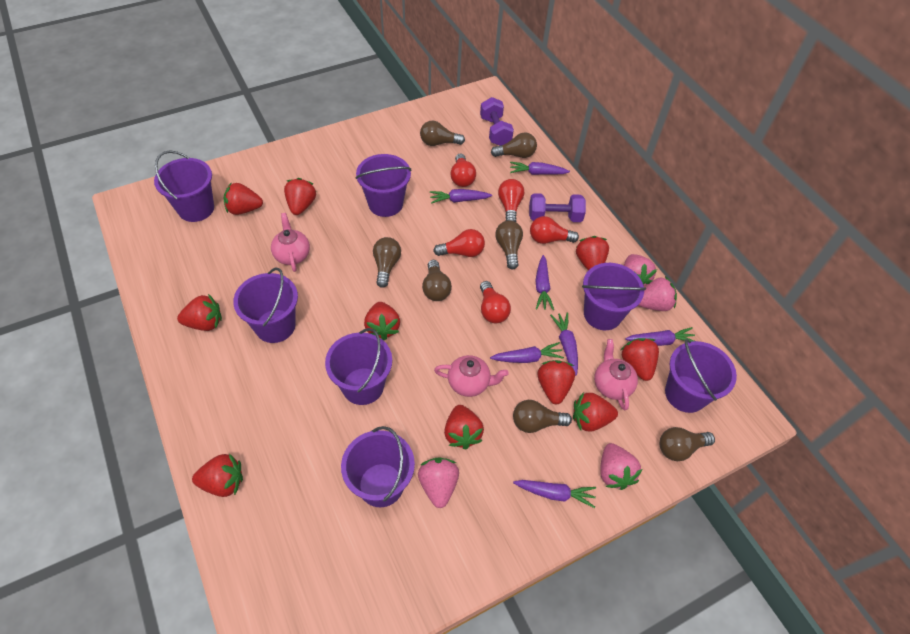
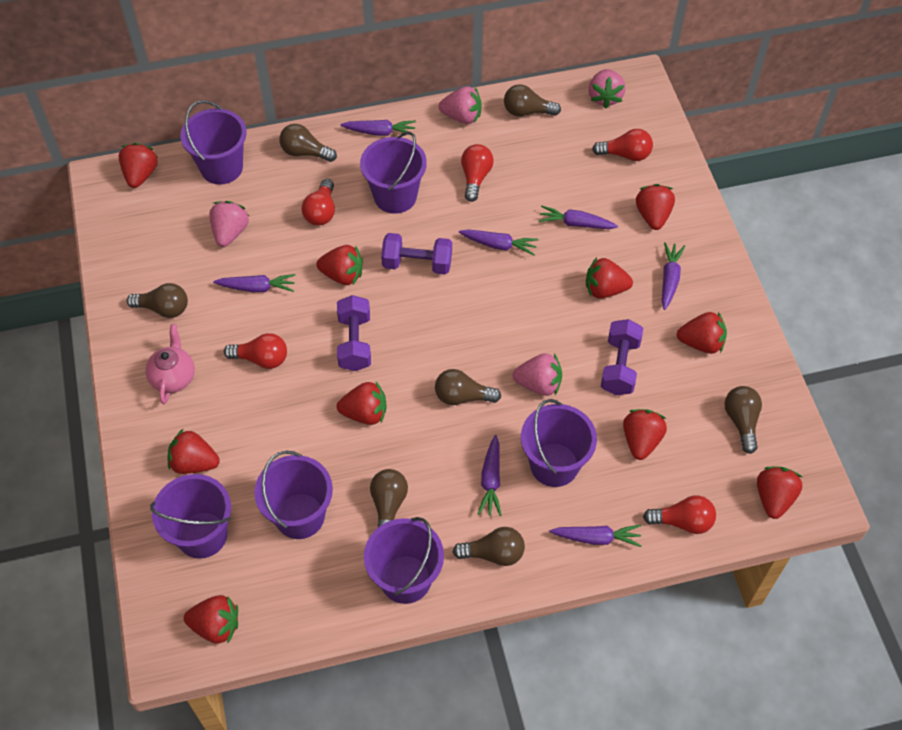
pink teapot: [271,213,310,272] [434,355,509,397] [594,339,638,410] = 3 -> [145,324,195,404] = 1
purple bucket: [154,151,214,222] [233,268,298,343] [325,328,392,405] [341,426,415,507] [356,154,411,217] [582,263,646,330] [665,339,737,413] = 7 -> [150,474,231,559] [181,100,246,185] [254,450,333,539] [360,132,427,214] [364,517,444,604] [521,399,597,487] = 6
purple dumbbell: [480,97,514,146] [529,193,586,222] = 2 -> [337,295,371,371] [381,233,452,275] [601,319,643,395] = 3

